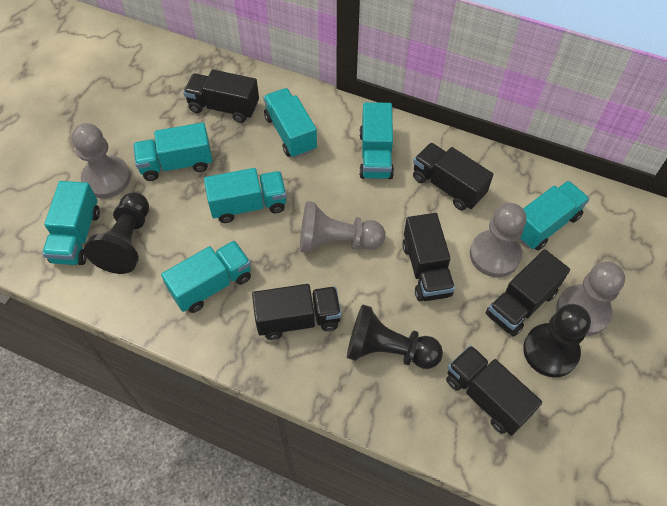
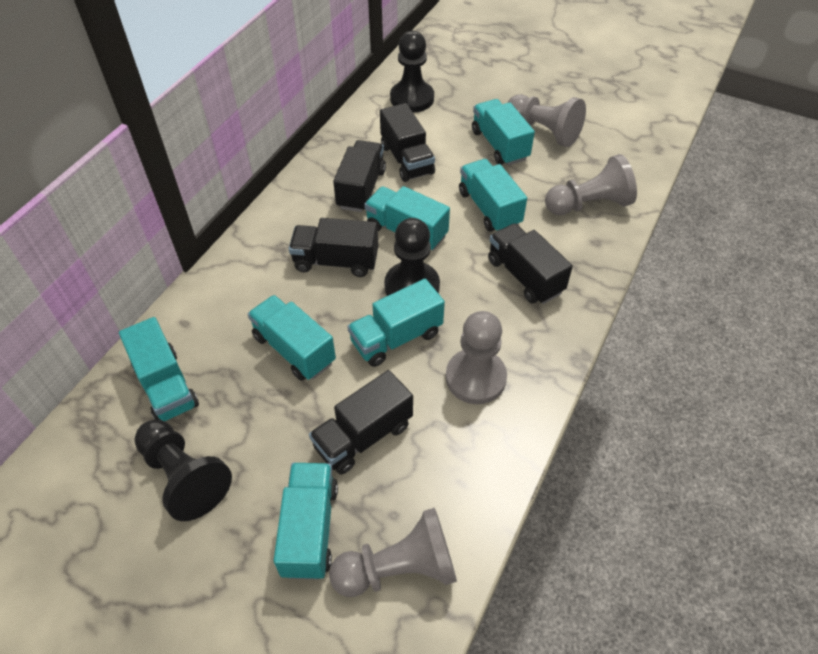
black truck: [183,69,259,123] [252,284,341,340] [402,213,455,301] [413,143,493,210] [446,345,542,436] [486,249,570,337] = 6 -> [289,218,378,277] [309,370,413,475] [333,140,386,212] [380,103,435,182] [488,223,573,304] = 5

